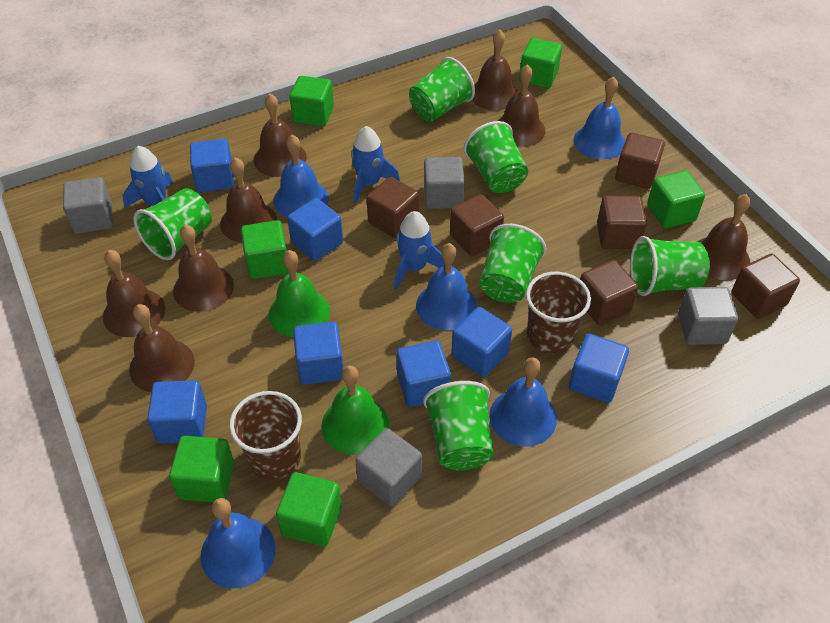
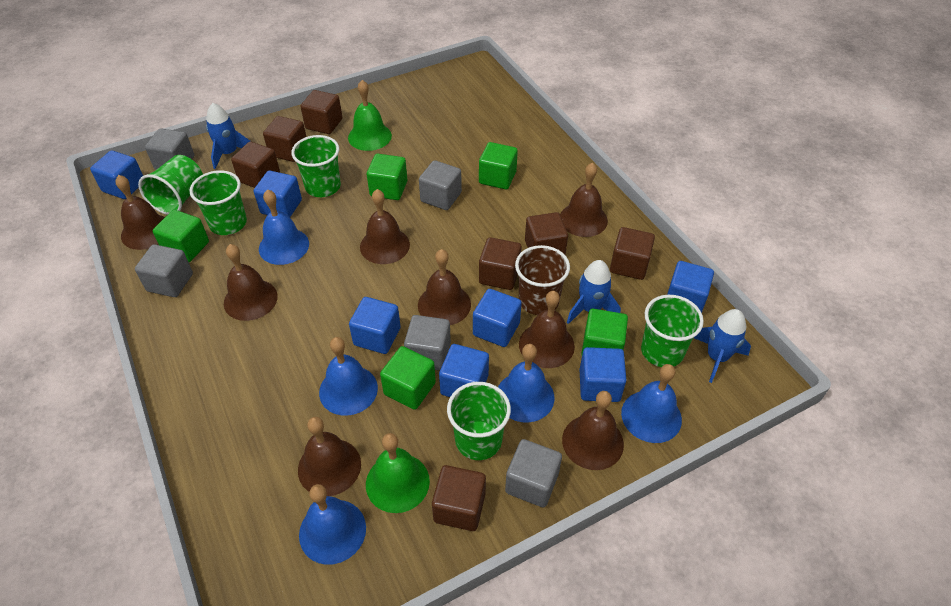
brown cube: [367,177,419,238] [450,194,504,256] [580,260,638,325] [597,196,647,249] [615,132,665,189] [731,254,800,319] = 6 -> [231,142,280,188] [263,116,306,162] [300,90,342,134] [432,465,486,531] [479,237,522,290] [525,212,568,256] [610,227,655,280] = 7
brown cup: [229,391,302,480] [526,272,591,353] = 2 -> [515,245,570,315] = 1
green cube: [169,436,234,502] [241,220,289,279] [276,472,342,547] [289,76,334,127] [519,38,562,89] [647,170,705,228] = 6 -> [153,210,209,262] [367,154,407,200] [380,346,436,410] [479,142,518,189] [581,309,628,355] = 5
green cup: [134,188,212,260] [409,57,475,122] [423,381,494,470] [464,121,528,193] [479,224,547,303] [630,236,710,296] = 6 -> [138,155,203,215] [190,170,247,235] [291,135,341,197] [447,382,511,460] [641,295,704,367] = 5
grey cube: [63,177,113,234] [355,428,422,507] [424,157,465,209] [678,287,738,345] = 4 -> [135,244,193,297] [145,128,194,170] [404,315,451,371] [419,160,462,210] [505,439,562,508] = 5

